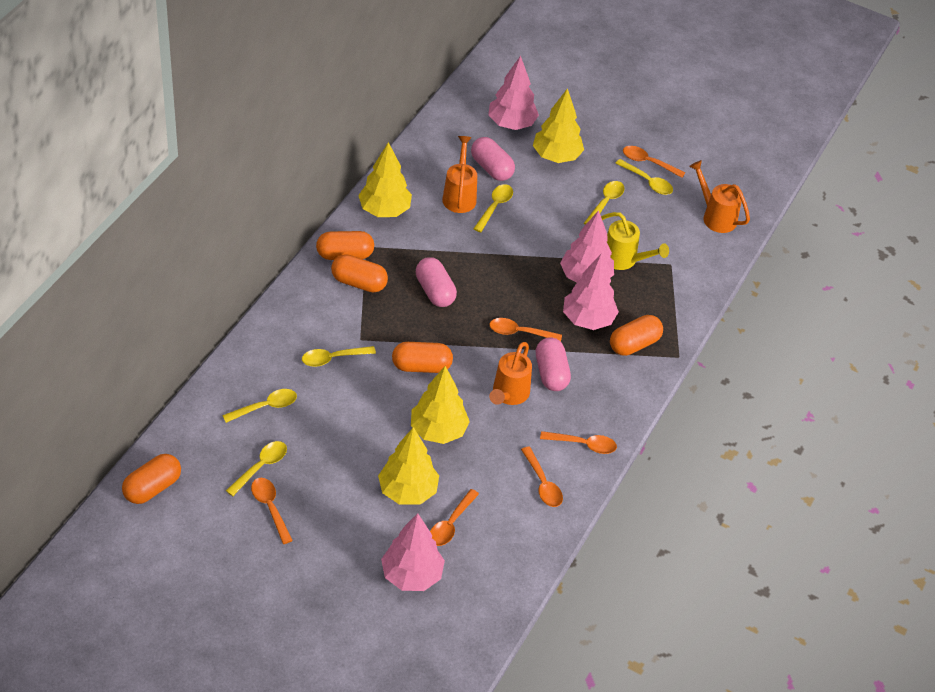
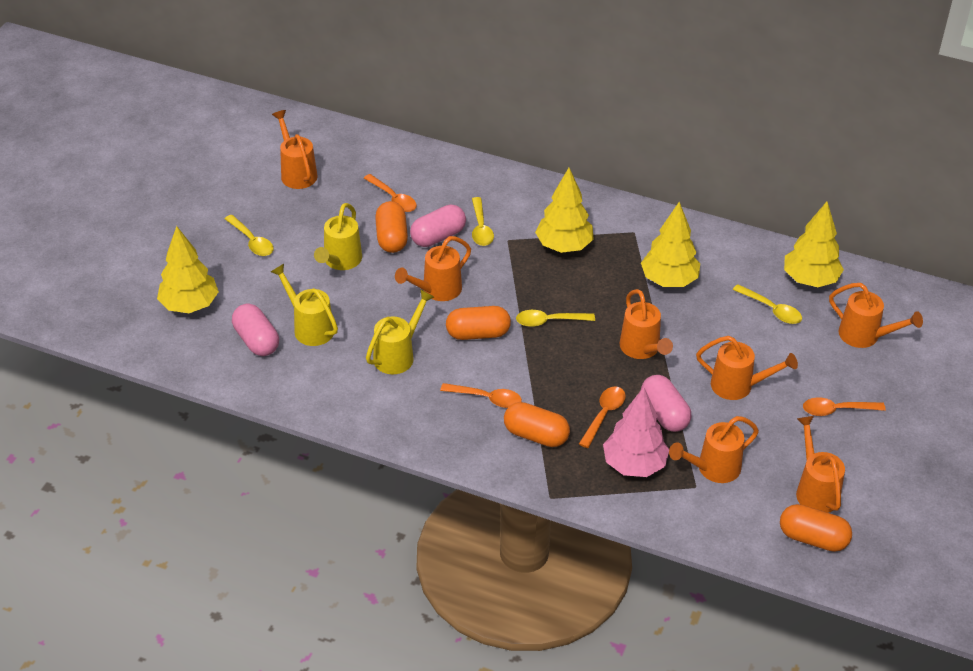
orange capsule: [122,454,181,504] [316,231,374,260] [331,254,388,292] [392,342,453,373] [610,315,663,356] = 5 -> [375,201,408,253] [446,306,511,340] [504,402,570,447] [780,504,852,552] = 4
orange spoon: [251,478,293,544] [430,489,479,546] [489,318,562,342] [521,446,563,507] [540,431,617,454] [623,146,685,178] = 6 -> [364,174,417,212] [440,383,522,408] [579,386,626,448] [803,397,886,416] = 4
orange watering can: [442,136,477,213] [489,342,532,405] [689,160,750,233] = 3 -> [272,110,317,189] [395,236,471,301] [620,289,673,359] [669,416,759,483] [696,336,798,400] [796,416,845,513] [829,283,923,348] = 7
pink tree: [381,513,445,591] [488,56,539,130] [560,210,614,282] [563,253,619,330] = 4 -> [603,387,669,477] = 1
yellow spoon: [222,389,297,423] [226,441,287,496] [302,346,376,367] [473,184,513,233] [584,181,625,225] [615,159,673,195] = 6 -> [225,215,274,256] [472,197,494,246] [516,310,595,327] [733,284,802,324] = 4
yellow watering can: [601,212,669,270] = 1 -> [271,264,338,346] [314,203,362,270] [366,289,434,374] = 3

